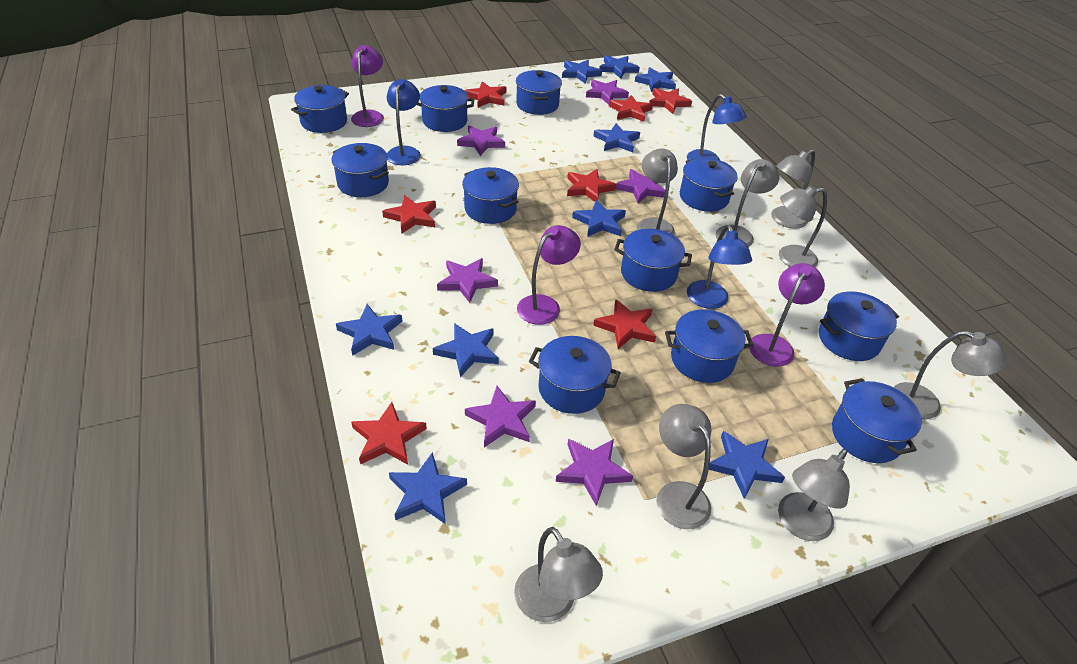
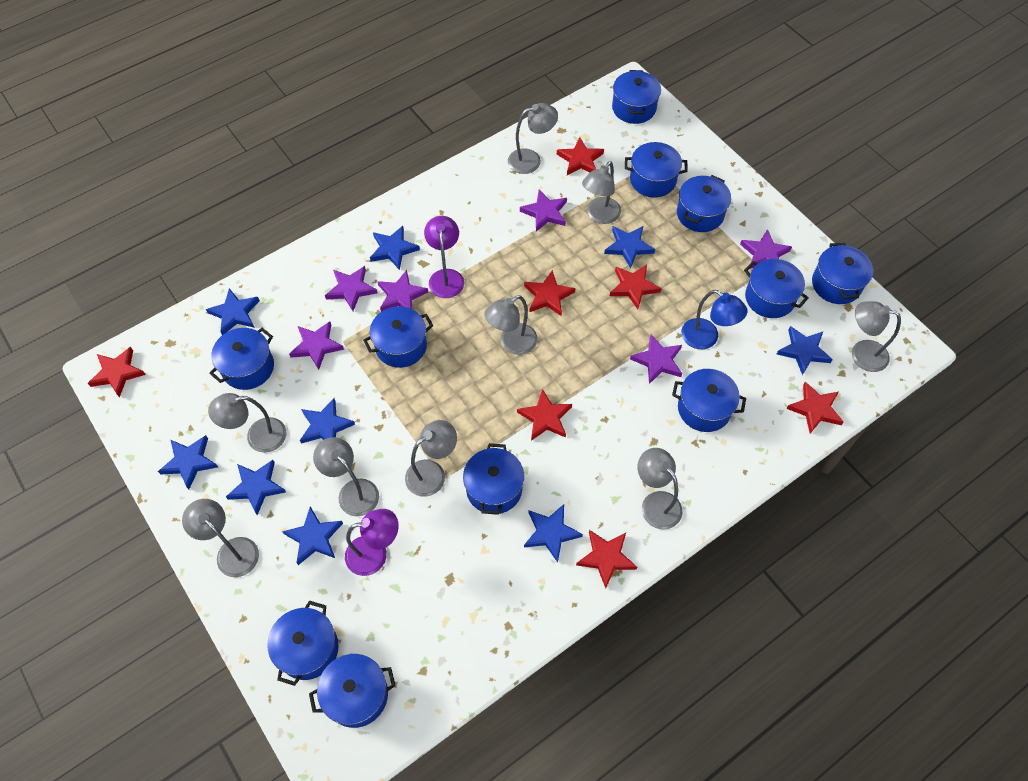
blue lamp: [387,79,421,165] [687,94,747,160] [687,225,752,309] = 3 -> [681,290,747,349] = 1
grey lamp: [514,527,603,622] [637,148,678,235] [656,404,711,529] [716,159,779,247] [771,150,815,229] [778,449,850,541] [779,186,827,267] [894,331,1008,419] = 8 -> [182,499,259,577] [208,393,286,453] [313,437,379,516] [405,420,457,497] [484,295,538,355] [508,103,558,174] [582,161,621,224] [637,448,682,529] [852,301,901,372] = 9
purple lamp: [351,45,384,127] [517,225,581,325] [749,263,825,366] = 3 -> [345,509,399,576] [424,216,464,298] = 2

